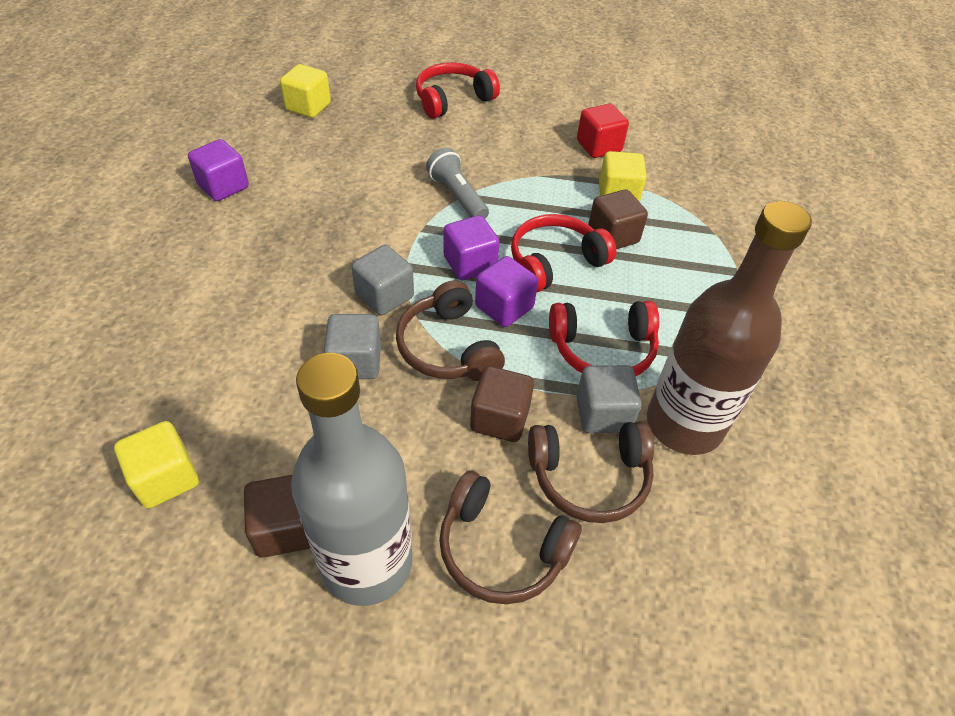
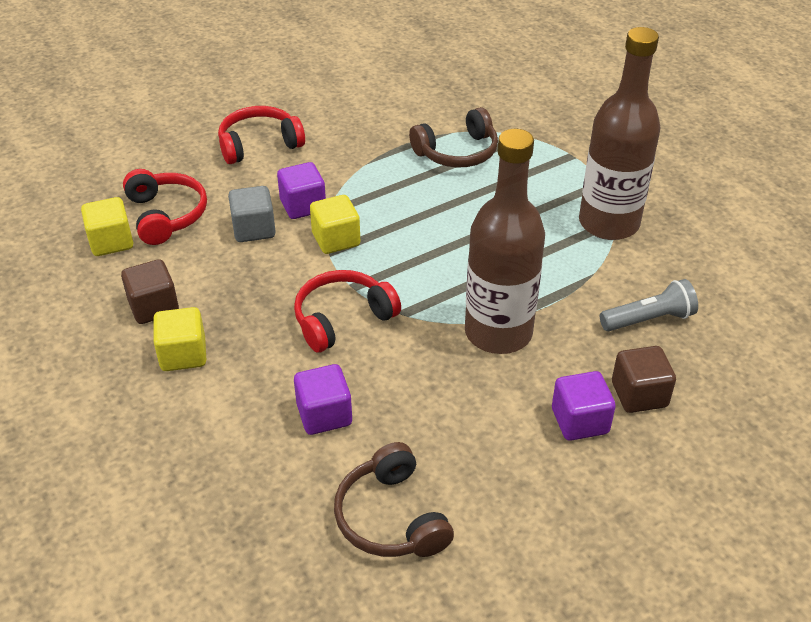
brown bottle: [647,201,812,455] = 1 -> [465,129,545,354] [579,27,661,240] = 2
brown cube: [244,475,310,558] [470,366,534,442] [588,190,648,249] = 3 -> [121,259,179,324] [612,346,676,413] = 2
brown headphones: [396,280,505,381] [439,470,582,604] [528,421,654,523] = 3 -> [334,442,454,557] [409,107,498,168] = 2
grey bottle: [291,353,412,606] = 1 -> none = 0
grey cube: [324,314,381,379] [351,245,414,315] [577,365,642,433] = 3 -> [228,186,276,242] = 1
red cube: [577,104,629,158] = 1 -> none = 0

